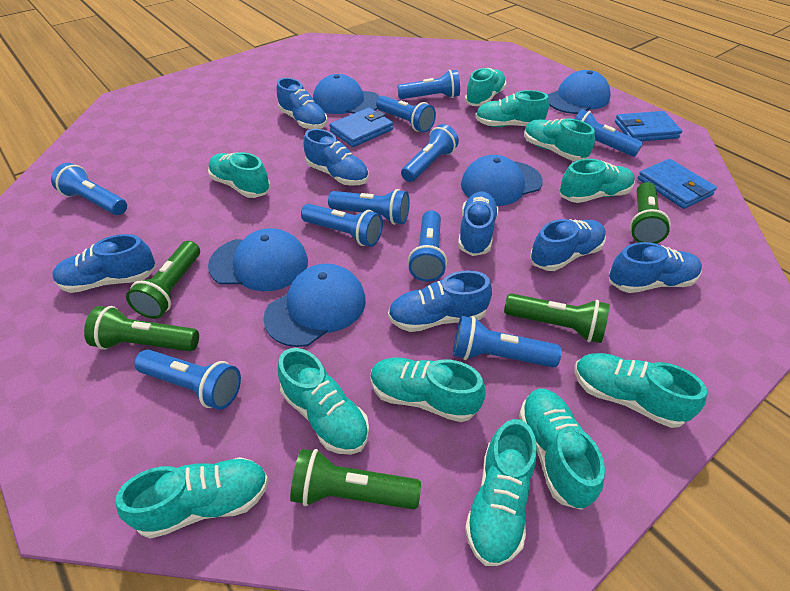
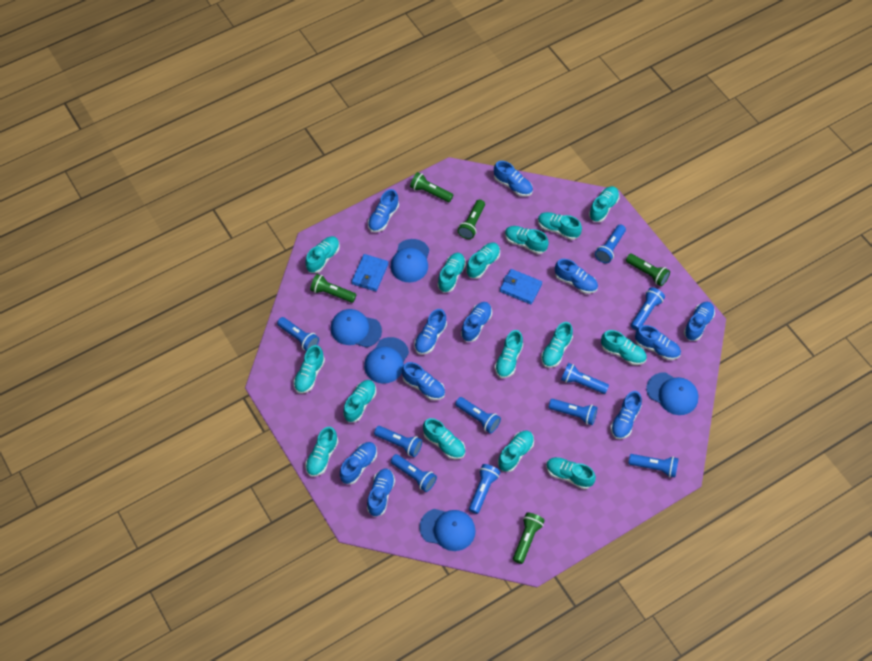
blue shoe: [52,234,156,293] [277,78,328,129] [303,129,369,186] [388,270,492,332] [458,192,499,256] [530,219,606,271] [609,242,702,293] = 7 -> [340,442,377,484] [367,469,395,517] [368,189,399,232] [402,362,445,400] [414,309,447,354] [461,302,492,342] [494,161,533,197] [555,259,598,294] [610,391,642,439] [635,325,681,360] [684,302,715,341] = 11
blue wallet: [329,107,393,147] [615,111,682,141] [638,159,717,209] = 3 -> [352,254,388,291] [500,269,542,304] = 2
turquoise shoe: [115,457,269,539] [208,152,270,198] [278,348,369,455] [371,358,485,422] [465,68,506,106] [465,419,537,566] [475,90,549,127] [519,389,605,510] [524,119,595,161] [560,159,635,203] [575,353,707,428] = 11 -> [293,345,325,394] [305,236,340,273] [305,427,338,477] [343,380,376,422] [423,418,465,460] [437,253,466,293] [466,243,500,279] [495,330,523,378] [498,430,534,472] [505,226,549,254] [538,212,582,240] [541,322,573,368] [546,457,596,489] [589,186,620,222] [601,330,647,365] = 15

